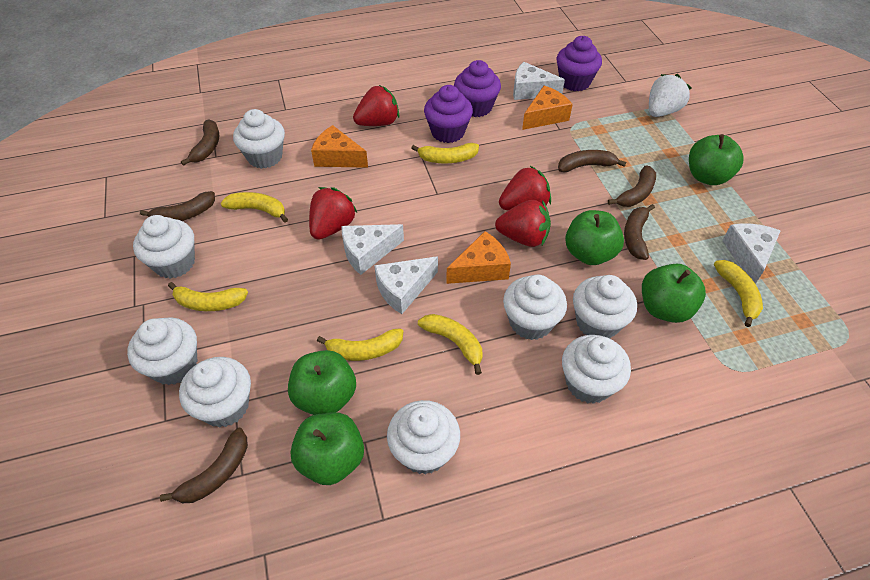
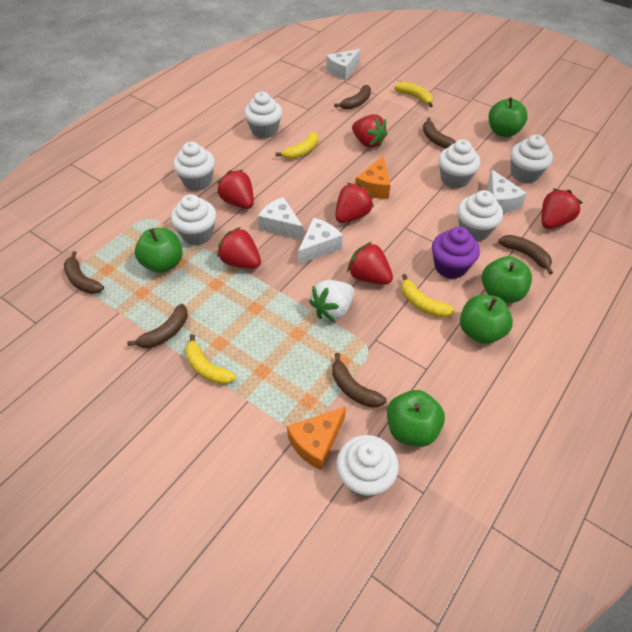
orange cheese: [311,125,368,168] [446,231,511,284] [522,86,573,130] = 3 -> [287,406,346,470] [355,156,390,199] = 2
purple cupcake: [424,85,473,143] [454,60,501,117] [556,36,602,91] = 3 -> [432,227,480,279] = 1
red strawberry: [309,187,357,240] [353,85,399,126] [495,200,551,247] [499,166,551,210] = 4 -> [217,170,254,209] [217,227,261,269] [335,183,374,223] [347,242,393,285] [352,114,388,148] [541,189,582,229] = 6
white cupcake: [127,318,197,385] [133,215,195,279] [179,357,251,428] [233,109,285,169] [387,400,460,475] [503,275,567,340] [562,335,631,404] [573,275,637,339] = 8 -> [171,194,216,246] [173,142,215,191] [244,92,282,139] [336,435,399,498] [438,140,480,189] [457,190,503,241] [510,135,553,184] = 7
yellow banana: [168,282,248,311] [221,192,288,222] [317,328,403,361] [411,143,479,164] [418,314,483,375] [714,260,763,327] = 6 -> [185,334,236,385] [276,132,319,159] [394,82,433,107] [402,274,455,318] = 4

